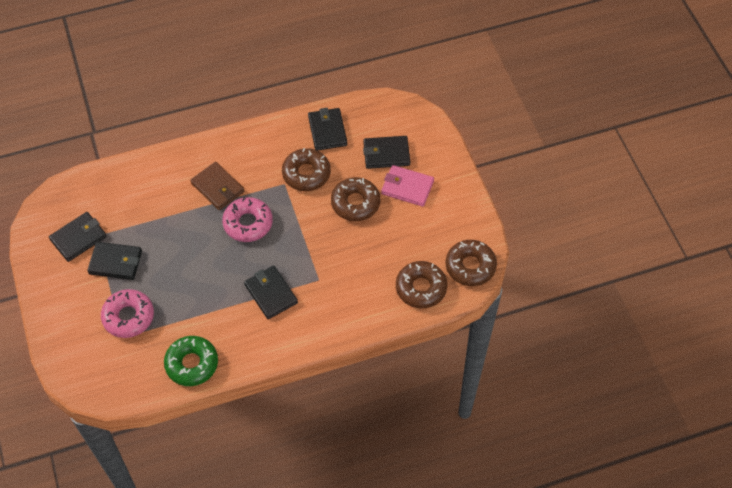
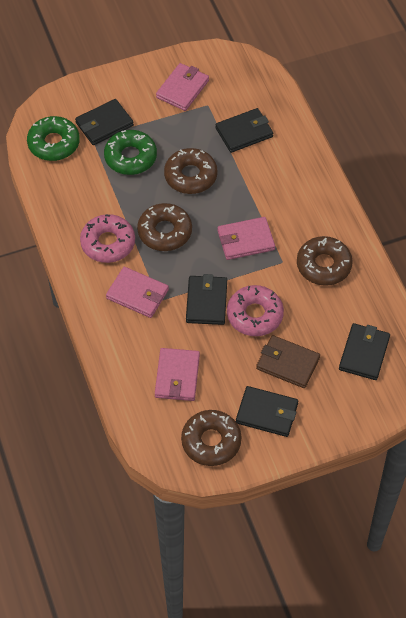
green donut: [164,336,218,386] = 1 -> [27,116,80,161] [104,130,157,175] = 2
pink wallet: [381,165,434,207] = 1 -> [106,267,169,318] [155,348,200,401] [156,63,209,111] [217,217,275,260] = 4

